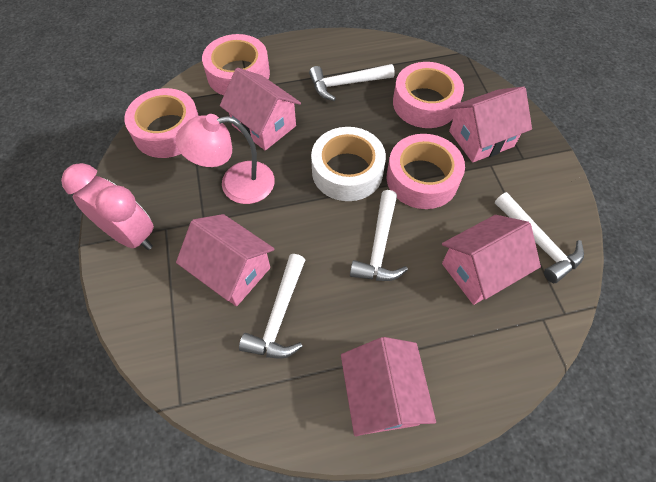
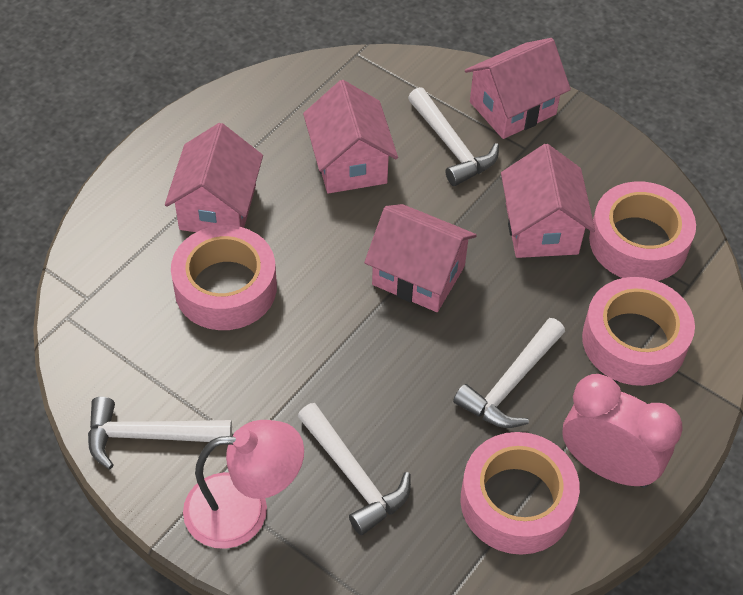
white tape: [311,127,386,201] = 1 -> none = 0

